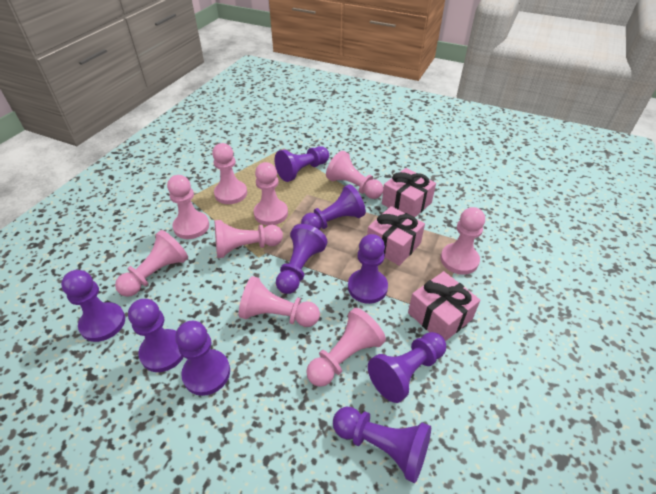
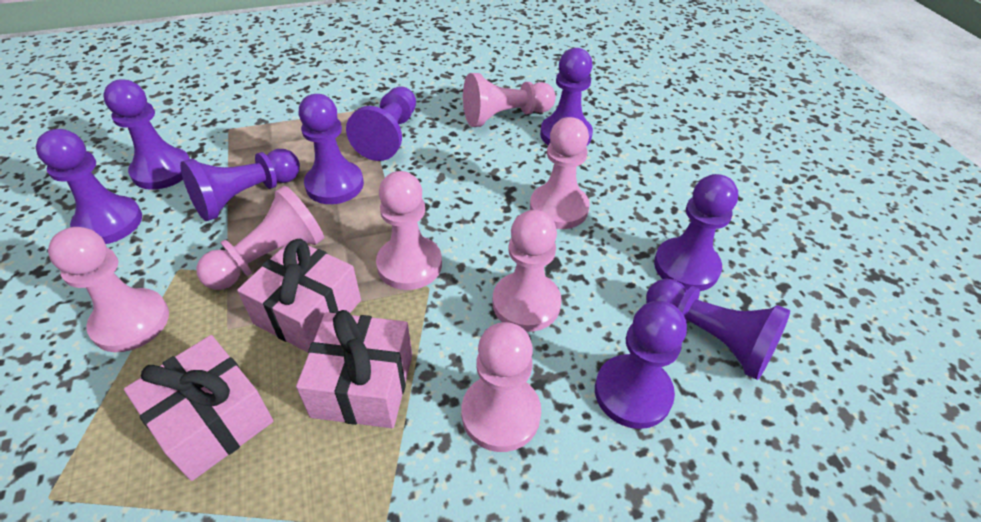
pink pawn: [115,230,188,297] [167,175,209,239] [212,143,247,204] [215,220,283,258] [239,276,320,327] [254,162,288,225] [306,308,386,387] [326,151,383,199] [441,207,485,274] = 9 -> [48,227,169,352] [196,186,324,290] [376,171,442,290] [461,322,541,452] [463,73,556,127] [492,210,562,332] [530,117,590,229] = 7

